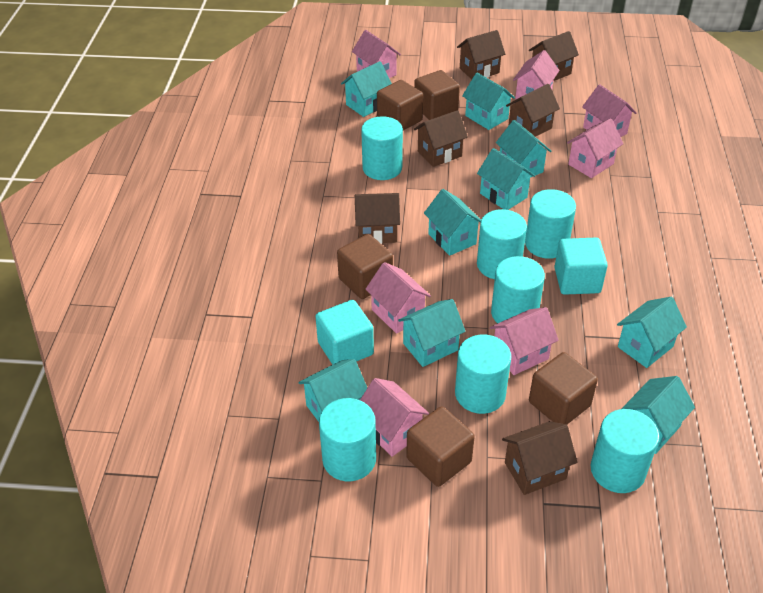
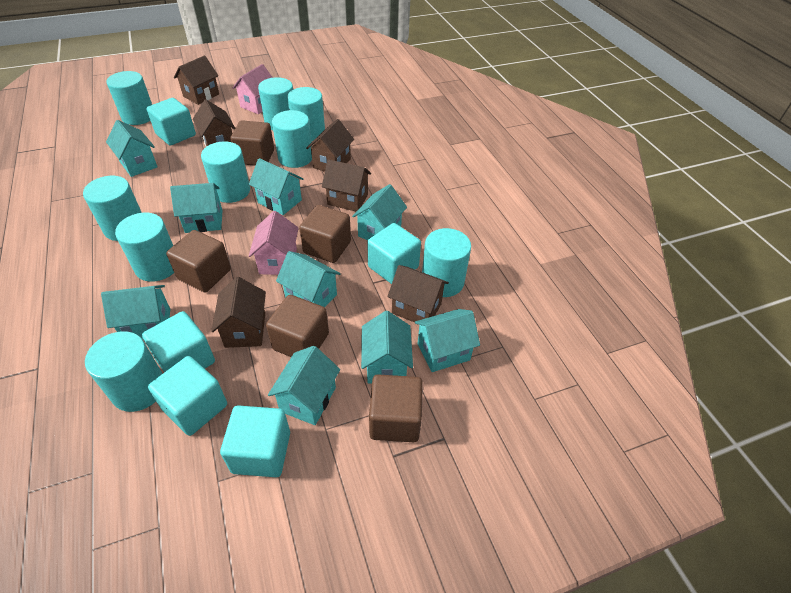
pink house: [352,30,401,78] [360,378,429,457] [365,262,431,334] [490,307,559,375] [513,50,559,100] [567,118,623,178] [582,84,637,137] = 7 -> [233,64,273,114] [249,211,299,275] = 2
turquoise cube: [315,300,374,365] [554,238,608,295] = 2 -> [142,311,215,372] [146,98,196,146] [148,356,227,436] [220,405,290,477] [367,223,421,284] = 5
turquoise cylinder: [319,398,376,481] [361,116,403,180] [455,334,511,414] [477,209,527,279] [491,256,545,323] [525,189,576,259] [591,409,659,493] = 7 -> [83,176,142,241] [85,331,163,412] [106,71,152,125] [115,213,174,282] [201,142,250,203] [258,77,293,130] [272,110,312,168] [287,87,325,142] [422,228,471,297] = 9

